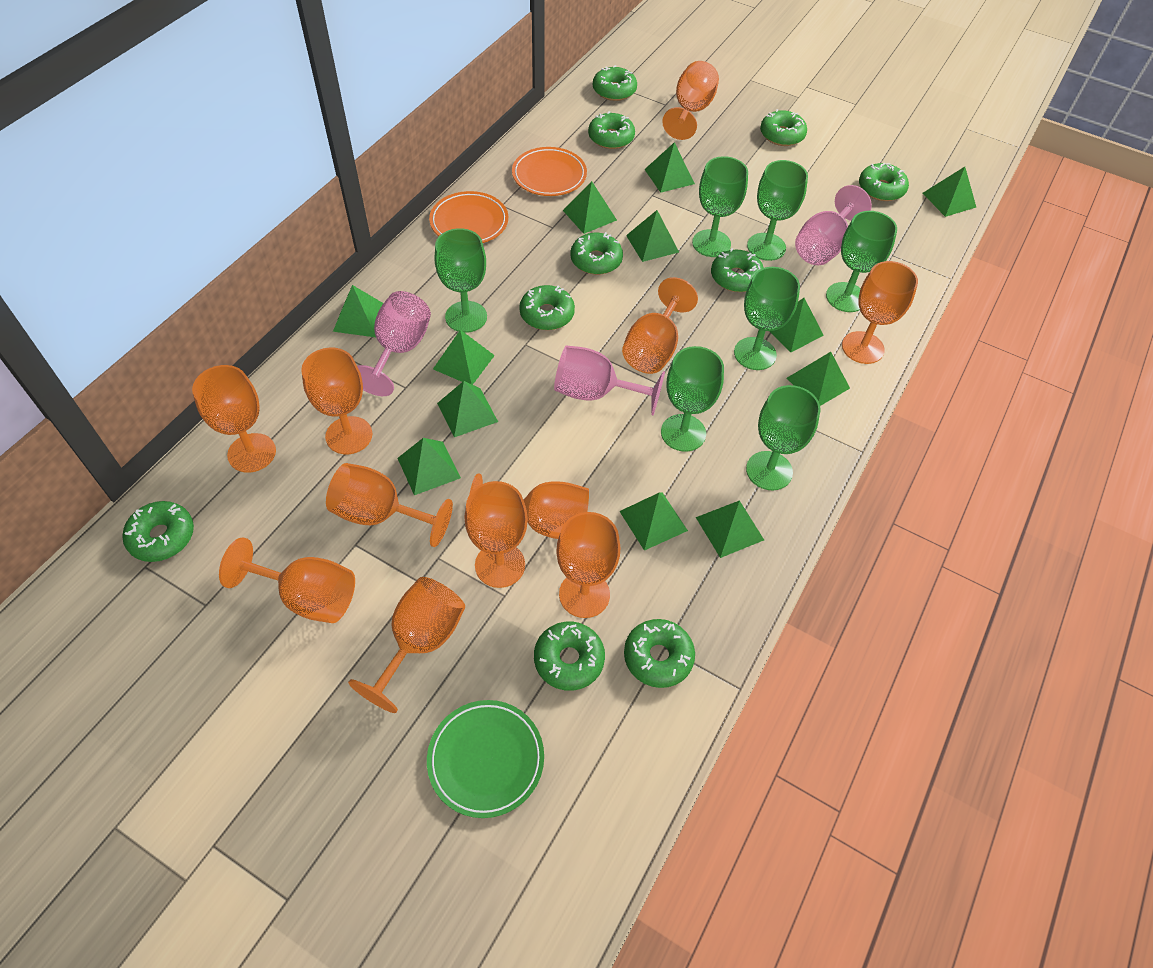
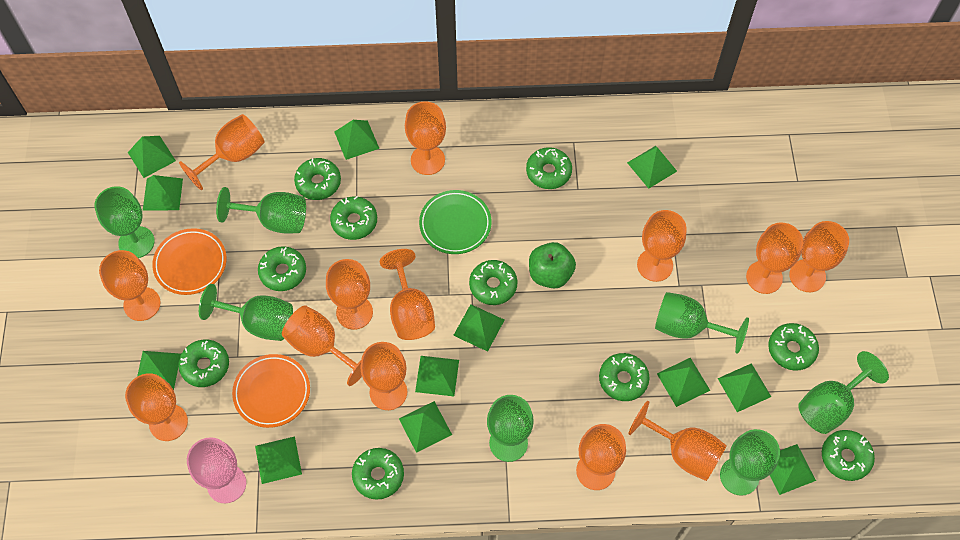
green apple: none = 0 -> [529,242,576,289] = 1
orange goblet: [192,365,276,473] [219,537,355,623] [301,348,372,454] [326,463,453,547] [348,577,465,713] [464,481,528,588] [469,474,589,539] [556,512,620,618] [622,277,698,374] [662,61,719,140] [842,261,918,364] = 11 -> [99,250,161,321] [125,373,188,441] [179,114,265,190] [282,305,362,386] [326,259,373,330] [360,342,407,410] [380,249,435,340] [405,101,446,175] [576,424,626,490] [628,401,727,481] [637,210,686,282] [746,223,803,294] [789,221,849,292] = 13
pink goblet: [357,291,431,396] [554,345,665,416] [795,185,872,265] = 3 -> [187,437,246,503] = 1

